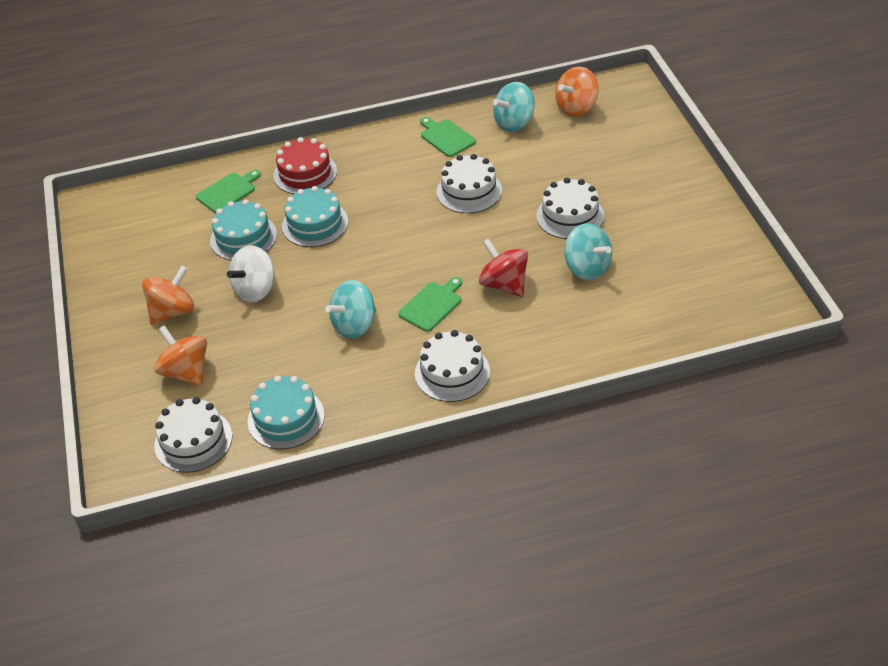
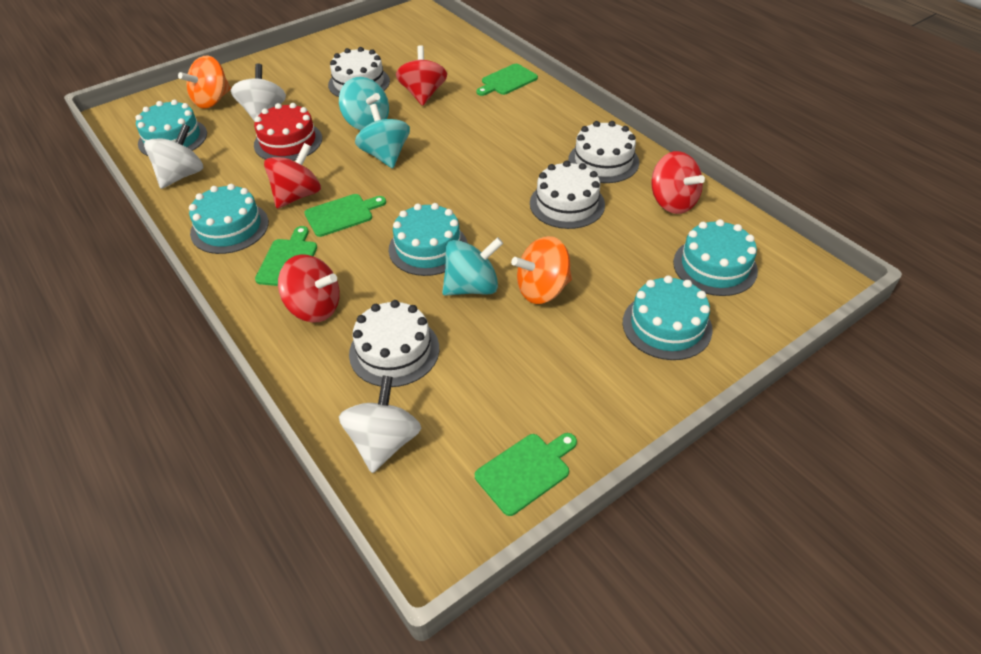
green cutting board: [196,170,261,213] [398,277,462,332] [420,117,476,157] = 3 -> [255,226,317,286] [304,194,386,237] [475,433,577,516] [476,64,538,96] = 4
orange spinning top: [142,266,194,325] [154,325,207,386] [555,67,598,117] = 3 -> [178,55,231,109] [511,236,572,304] = 2
red spinning top: [479,239,528,297] = 1 -> [264,143,321,209] [278,254,340,323] [396,45,447,106] [651,151,705,214] = 4
turquoise cake: [210,199,277,260] [248,376,325,449] [282,186,348,247] = 3 -> [136,100,207,156] [189,184,269,254] [389,203,468,276] [623,275,713,360] [673,219,758,296] = 5
white spinning top: [227,245,275,302] = 1 -> [144,124,203,189] [231,63,286,122] [339,376,421,473] = 3

